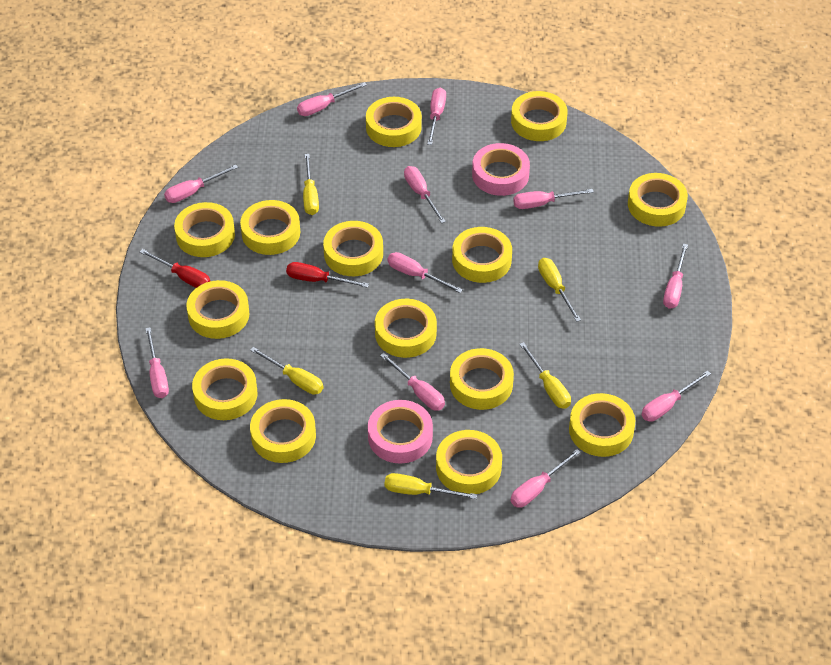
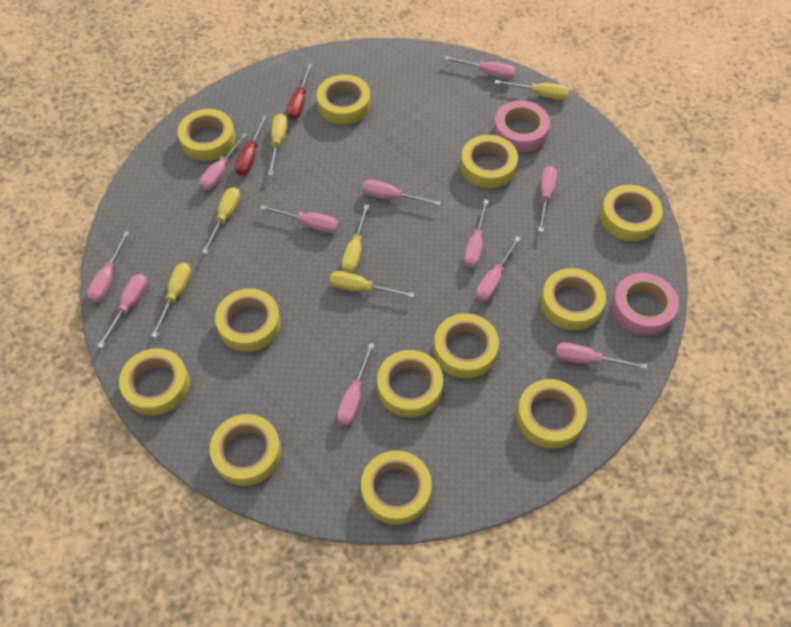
yellow screwdriver: [250,347,324,394] [303,154,319,215] [384,473,477,499] [519,342,571,409] [538,258,581,322] = 5 -> [151,262,191,338] [202,187,240,254] [268,114,287,176] [330,271,415,298] [342,204,369,273] [495,80,569,100] = 6
yellow tape: [174,202,235,257] [186,280,250,339] [192,358,258,420] [240,200,300,255] [250,399,316,463] [323,221,383,276] [366,97,422,147] [375,299,437,358] [436,430,502,494] [450,348,514,410] [452,227,512,283] [511,91,567,141] [569,393,635,457] [628,173,688,227] = 14 -> [119,348,190,416] [178,109,236,161] [210,414,281,486] [215,288,281,352] [317,74,371,125] [361,451,432,525] [377,350,443,417] [434,313,499,378] [461,135,518,188] [517,379,587,448] [541,268,606,330] [600,185,663,241] = 12

